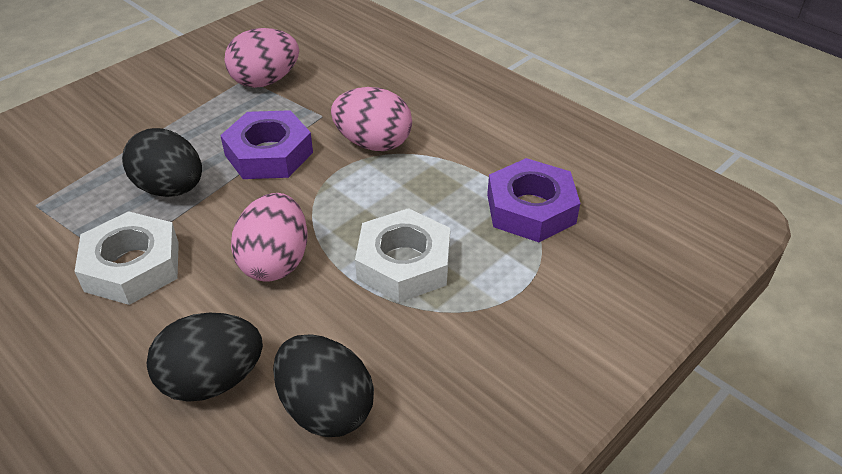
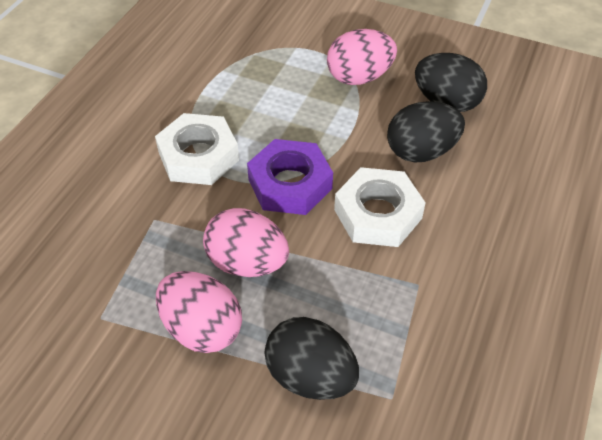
purple nut: [220,110,313,179] [487,158,580,242] = 2 -> [247,139,333,215] = 1

